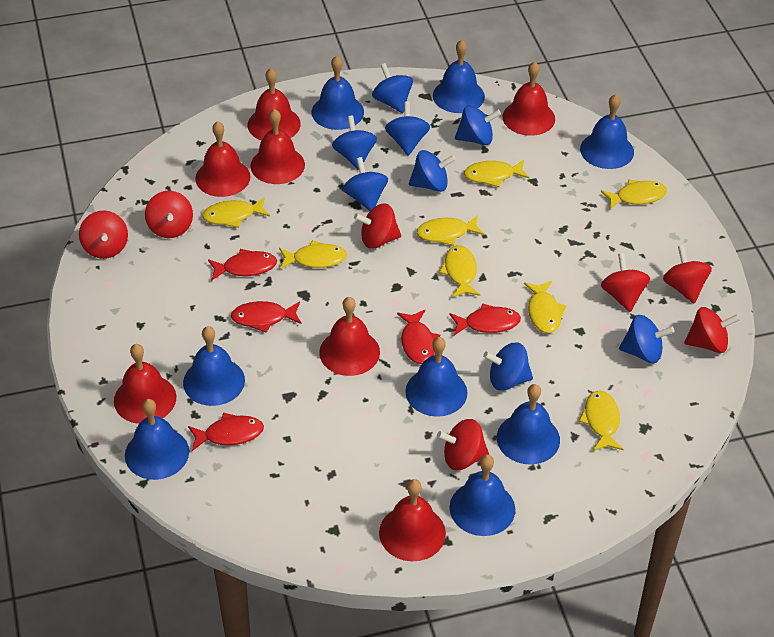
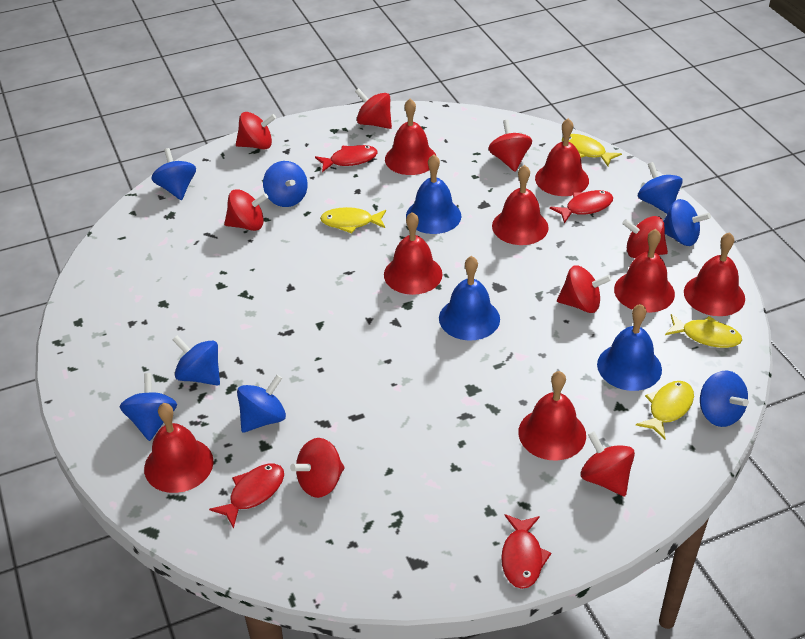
blue bell: [125,399,189,480] [183,326,245,406] [312,56,364,130] [405,337,467,417] [433,40,485,113] [450,454,515,536] [497,384,560,465] [580,94,634,169] = 8 -> [406,154,461,234] [439,256,500,341] [597,304,662,391] = 3
red bell: [114,344,176,424] [195,121,251,197] [248,68,301,141] [250,109,305,184] [319,297,380,376] [379,479,446,561] [502,61,555,136] = 7 -> [144,403,214,493] [384,212,443,295] [385,99,436,175] [492,165,549,245] [518,371,586,461] [535,118,589,196] [614,229,675,313] [684,232,745,316] = 8
red fish: [188,412,264,451] [208,249,277,281] [231,301,301,333] [397,310,440,364] [449,303,521,336] = 5 -> [209,464,284,529] [315,145,378,172] [501,514,551,589] [550,190,613,223] = 4
red spinning top: [79,211,128,259] [145,191,193,238] [354,203,401,249] [437,419,489,470] [601,253,650,312] [663,245,712,303] [684,307,740,353] = 7 -> [224,189,268,231] [236,112,276,149] [290,438,345,498] [355,88,392,129] [488,120,532,171] [557,266,612,313] [581,431,635,496] [622,216,668,258] = 8
yellow fish: [202,197,270,228] [279,240,347,269] [416,215,484,246] [439,245,480,298] [464,160,530,187] [524,281,567,333] [579,390,624,451] [601,179,667,209] = 8 -> [320,207,386,234] [562,134,622,166] [636,381,694,439] [665,314,742,348] = 4

